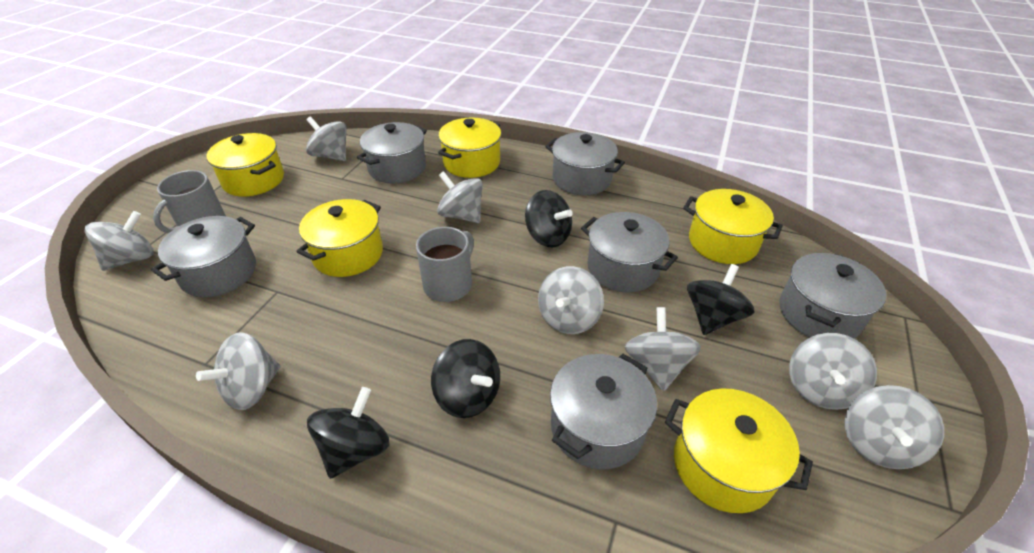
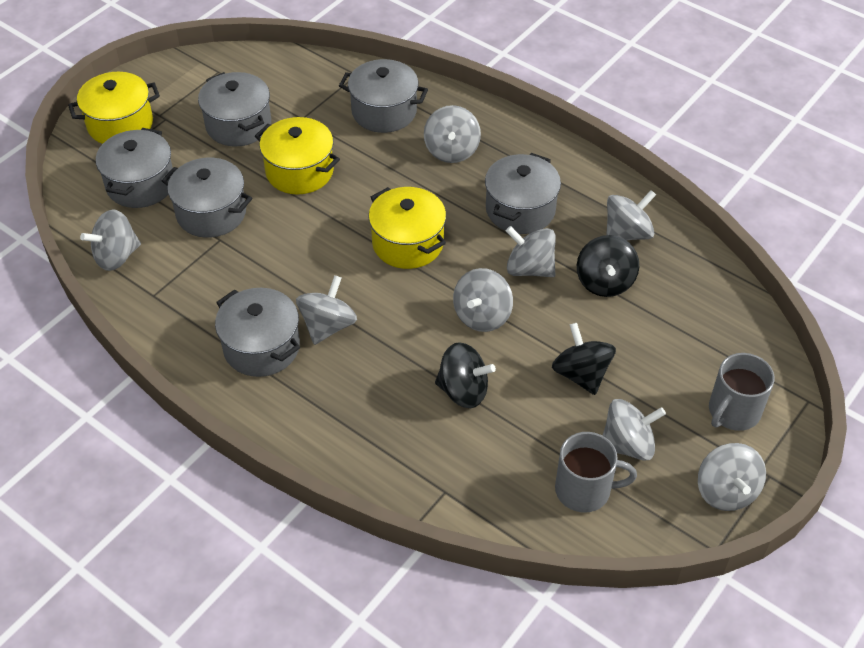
black spinning top: [307,387,390,479] [431,339,500,418] [525,190,573,247] [687,264,755,335] = 4 -> [435,342,496,408] [552,323,616,395] [577,235,639,297] = 3
yellow pot: [207,133,284,197] [297,199,383,277] [438,118,501,178] [665,388,813,513] [683,189,783,264] = 5 -> [68,72,160,144] [255,117,340,194] [368,187,446,269] = 3

